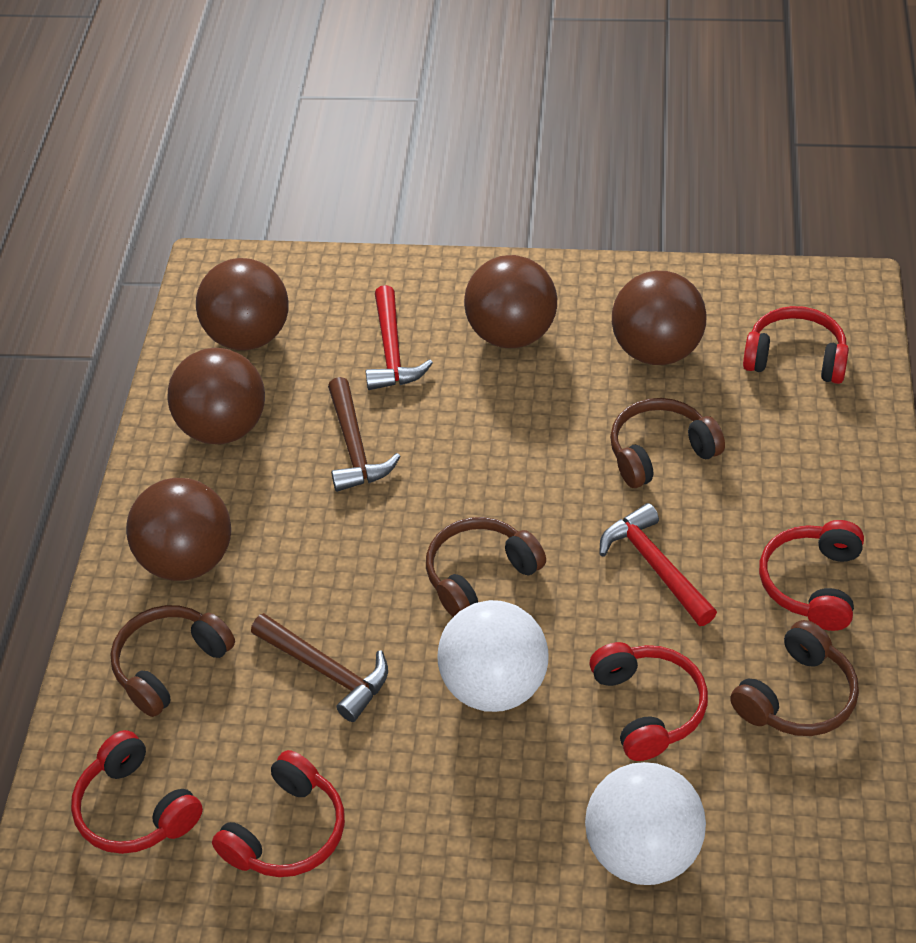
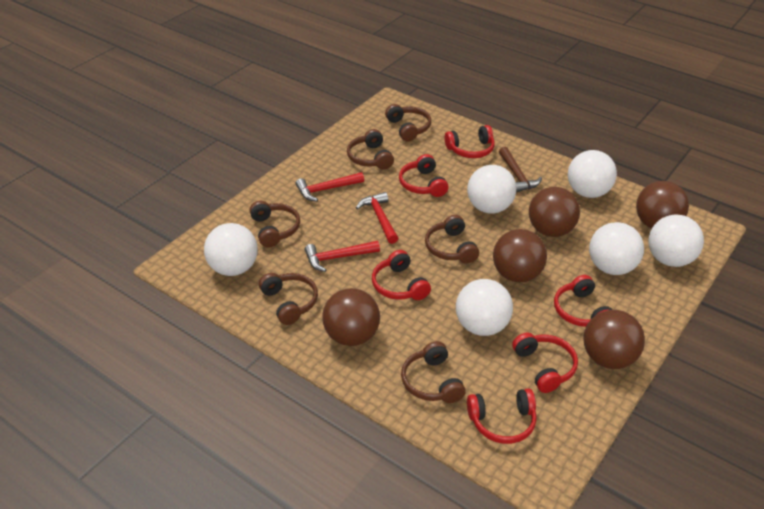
brown hammer: [251,613,388,722] [328,377,401,492] = 2 -> [499,147,542,192] = 1
brown headphones: [110,605,235,717] [426,517,546,617] [610,398,725,488] [730,620,859,736] = 4 -> [250,201,300,248] [259,273,318,325] [347,129,394,170] [385,104,431,142] [401,341,466,403] [425,215,479,263] = 6
red hammer: [366,285,433,390] [599,503,717,626] = 2 -> [296,172,364,201] [304,241,380,272] [356,192,398,244] = 3
red headphones: [71,730,203,854] [212,750,345,877] [589,642,708,761] [743,306,849,384] [759,520,864,631] = 5 -> [372,250,431,300] [399,154,448,197] [444,125,495,158] [467,389,537,444] [512,333,578,393] [554,275,612,327] = 6
white ball: [438,600,549,712] [585,762,706,885] = 2 -> [204,223,258,276] [456,279,513,336] [467,165,516,213] [568,150,617,198] [589,222,644,275] [649,214,704,267] = 6

